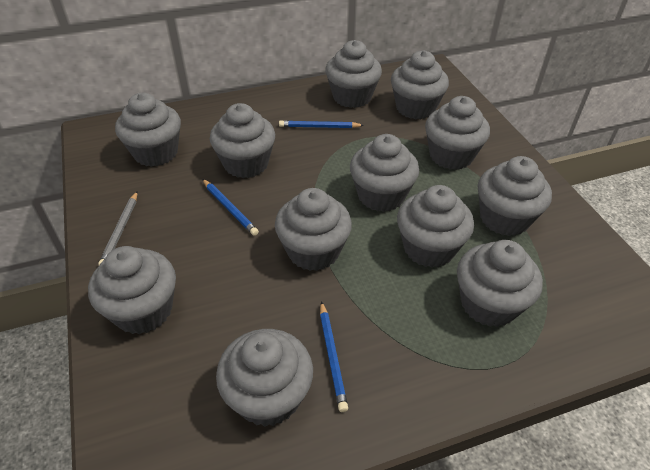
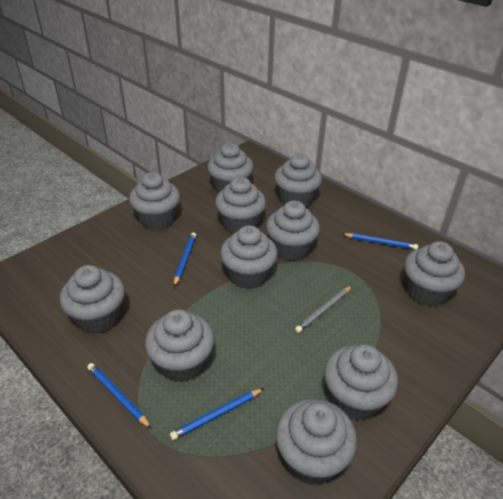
blue pencil: [202,179,259,236] [279,120,364,128] [320,301,348,412] = 3 -> [87,363,152,429] [170,388,264,440] [174,233,196,287] [343,233,418,250] = 4
grey cupcake: [88,246,176,335] [115,93,181,167] [210,103,275,178] [216,329,313,427] [275,188,352,271] [325,40,382,108] [350,134,419,212] [391,50,449,119] [397,185,474,268] [425,96,490,170] [457,240,543,327] [478,156,552,236] = 12 -> [60,265,125,334] [129,172,180,230] [145,309,215,383] [207,143,254,193] [215,177,266,233] [220,225,278,289] [266,200,320,261] [274,154,322,207] [276,399,357,485] [324,344,398,420] [404,241,465,306] = 11

